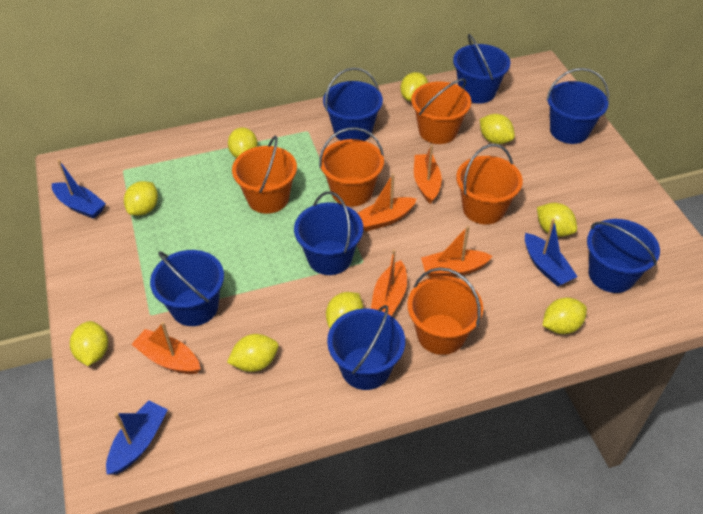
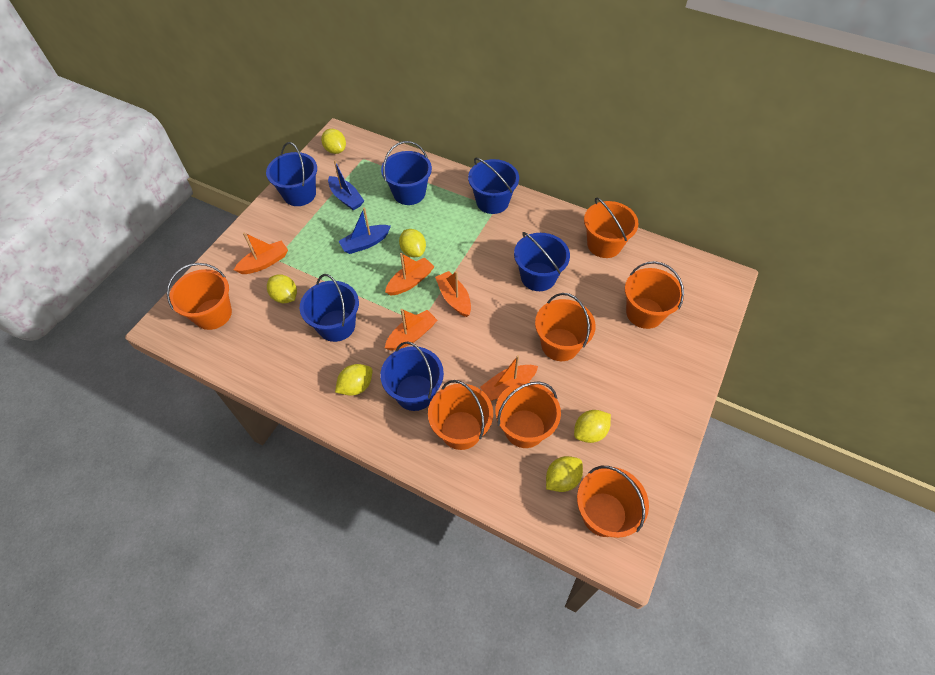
blue boat: [52,160,106,219] [106,401,168,474] [525,219,577,287] = 3 -> [328,160,364,211] [338,207,391,254] = 2
blue bucket: [150,250,224,326] [294,192,363,275] [323,67,383,141] [327,305,405,390] [453,34,510,104] [546,68,609,144] [587,219,660,293] = 7 -> [266,142,317,206] [300,274,359,342] [380,341,444,411] [381,141,432,205] [468,158,519,214] [514,232,570,291] = 6
orange bucket: [232,136,297,214] [319,127,384,207] [407,267,483,355] [411,78,471,144] [456,144,523,225] = 5 -> [167,263,232,330] [428,380,493,450] [495,382,561,448] [535,293,596,361] [577,466,649,538] [584,197,639,258] [625,261,684,329] = 7
yellow lemon: [70,321,108,366] [124,181,158,216] [227,334,278,372] [228,127,258,158] [326,292,363,328] [400,72,428,102] [480,114,515,144] [537,203,577,237] [542,297,587,334] = 9 -> [267,274,297,303] [321,129,346,154] [335,364,372,396] [399,229,426,257] [546,456,583,492] [574,410,611,443] = 6

